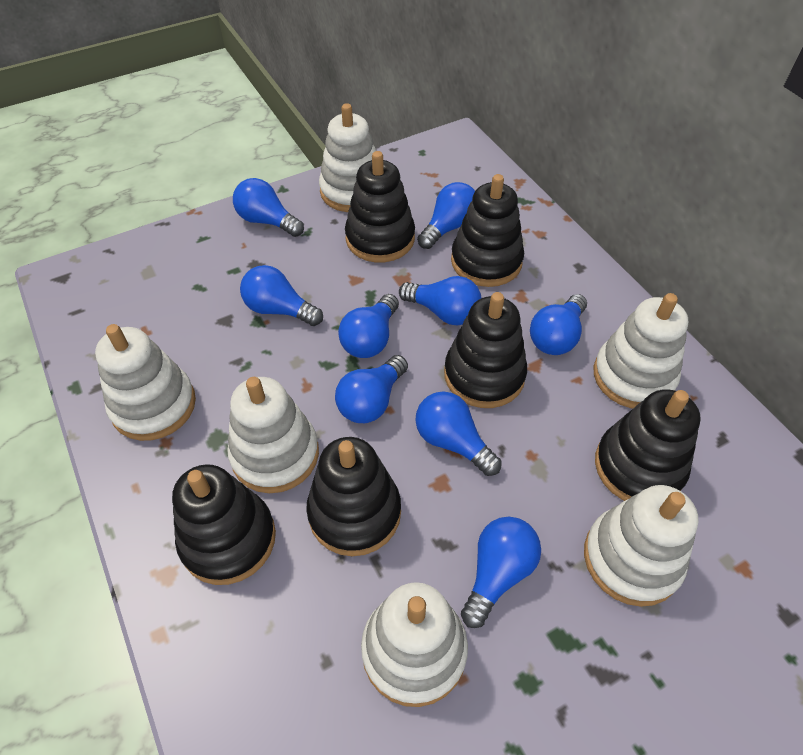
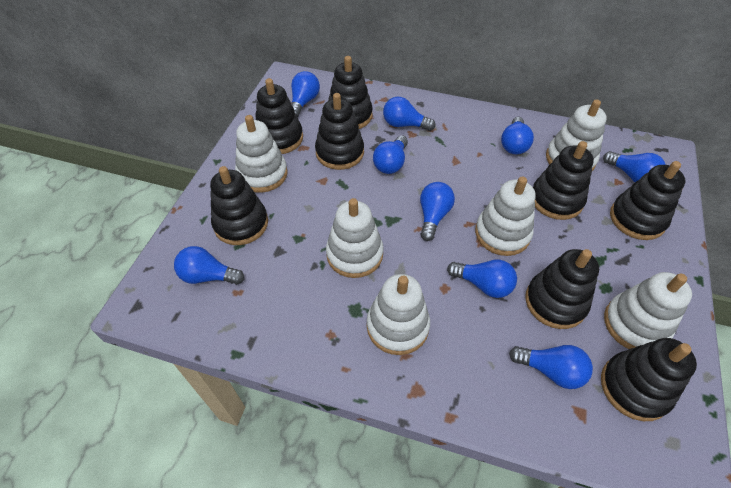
black stacking toy: [172,464,276,585] [306,437,401,556] [345,151,415,262] [444,292,527,408] [451,174,524,287] [595,389,700,501] = 6 -> [210,166,268,245] [255,78,303,154] [315,93,364,170] [328,56,373,129] [525,249,599,329] [533,141,594,220] [601,338,697,421] [610,161,685,240] = 8

